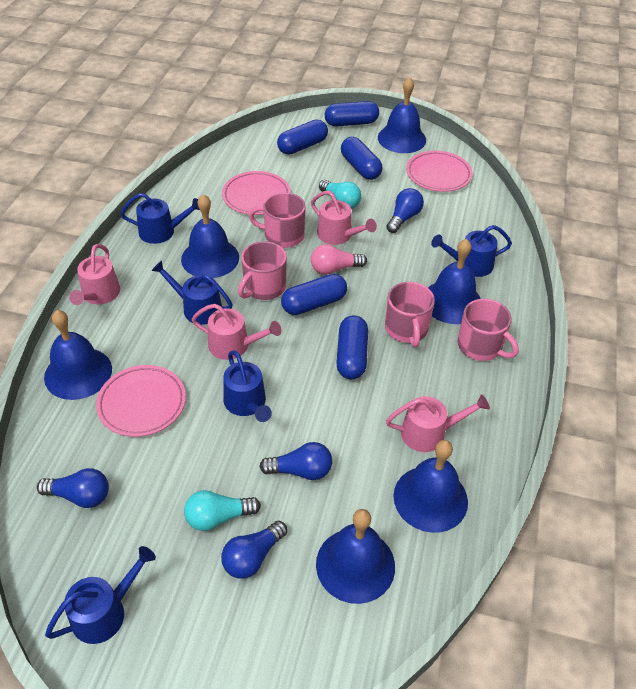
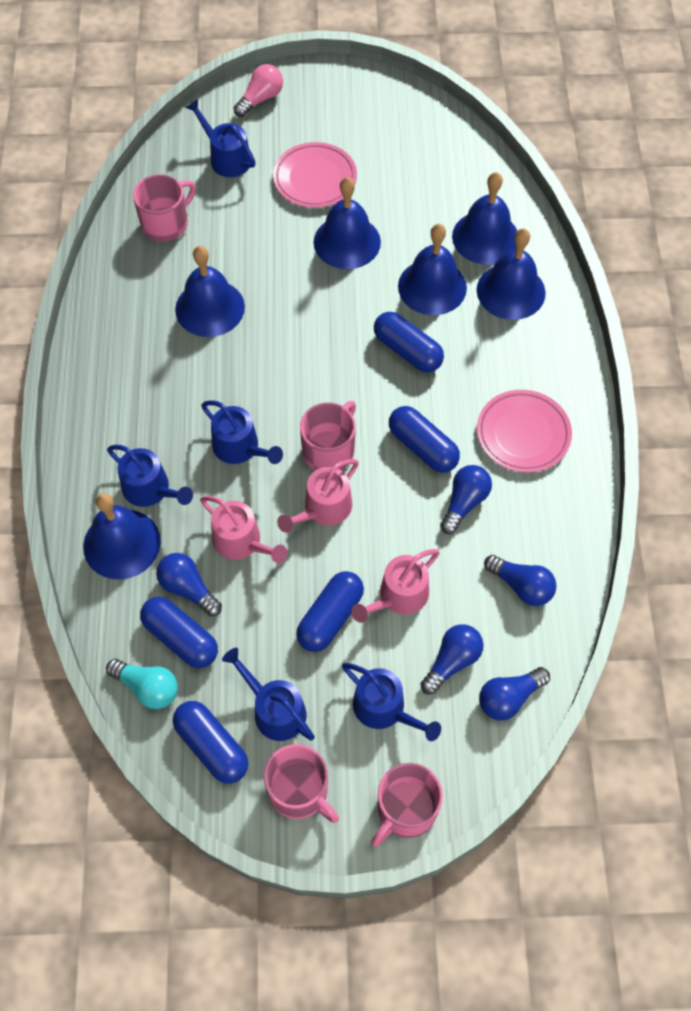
blue light bulb: [37,468,109,508] [221,521,287,579] [259,442,332,480] [386,188,424,233] = 4 -> [156,553,222,617] [421,624,483,695] [440,465,492,534] [479,667,550,721] [484,555,557,606] = 5
pink plate: [96,365,186,437] [222,171,291,215] [406,151,473,192] = 3 -> [273,142,357,208] [477,390,572,473] = 2
pink watering can: [69,244,120,305] [192,304,281,360] [311,191,377,245] [386,394,490,452] = 4 -> [200,496,287,563] [277,459,359,533] [351,549,440,623] = 3
turquoise light bulb: [184,490,261,531] [319,179,361,209] = 2 -> [106,659,178,709] = 1

